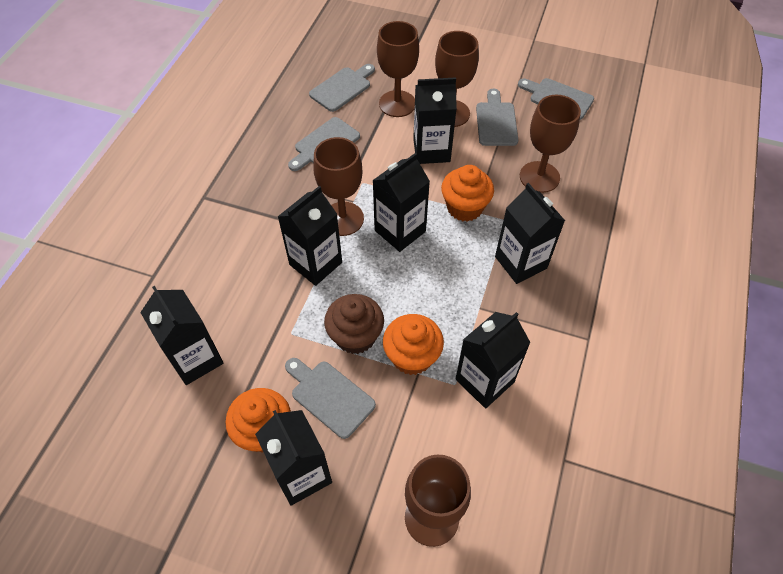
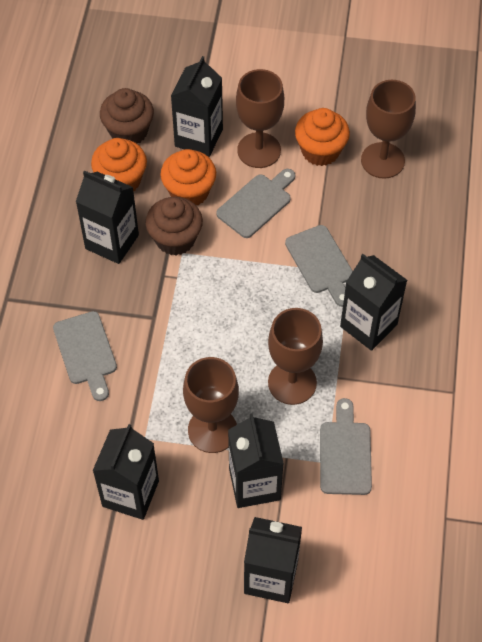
black carton: [140,286,224,385] [255,410,332,506] [278,186,342,286] [372,153,430,252] [413,77,457,164] [455,312,531,408] [495,183,565,284] = 7 -> [76,170,139,264] [93,424,159,520] [171,56,223,157] [228,413,284,508] [244,517,302,603] [340,254,407,351] = 6
brown cupcake: [324,294,384,354] = 1 -> [100,88,154,144] [146,197,203,255] = 2
brown goblet: [313,137,364,236] [377,21,419,117] [405,455,471,547] [435,31,479,127] [520,95,581,193] = 5 -> [183,357,239,453] [236,69,284,168] [268,308,323,405] [361,80,416,179] = 4
grey cutting board: [285,358,376,439] [288,117,360,171] [309,64,375,112] [476,89,518,146] [518,78,594,120] = 5 -> [53,311,117,401] [216,169,295,238] [285,225,353,307] [320,398,372,495] = 4

